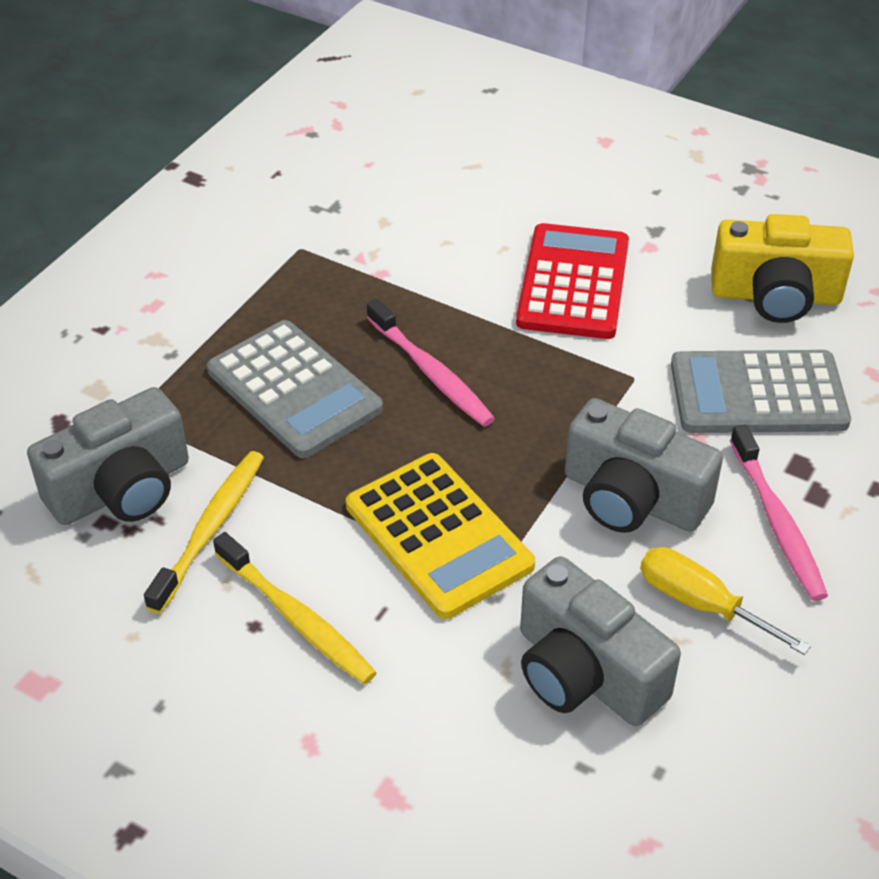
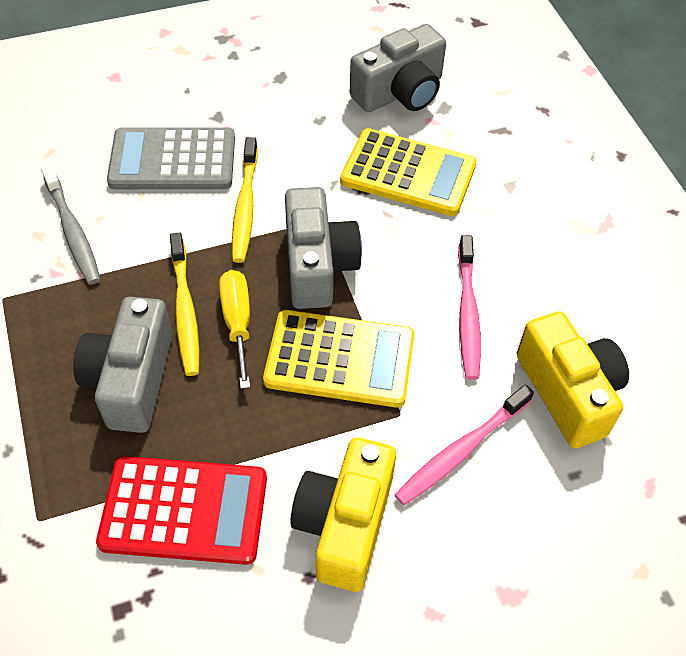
grey calculator: [207,320,383,458] [671,350,851,433] = 2 -> [107,127,235,189] = 1
grey toothbrush: none = 0 -> [41,164,101,285] = 1
yellow calculator: [346,453,535,619] = 1 -> [263,310,415,408] [340,128,477,216] = 2
yellow camera: [711,214,854,323] = 1 -> [290,437,396,592] [517,311,629,449] = 2

